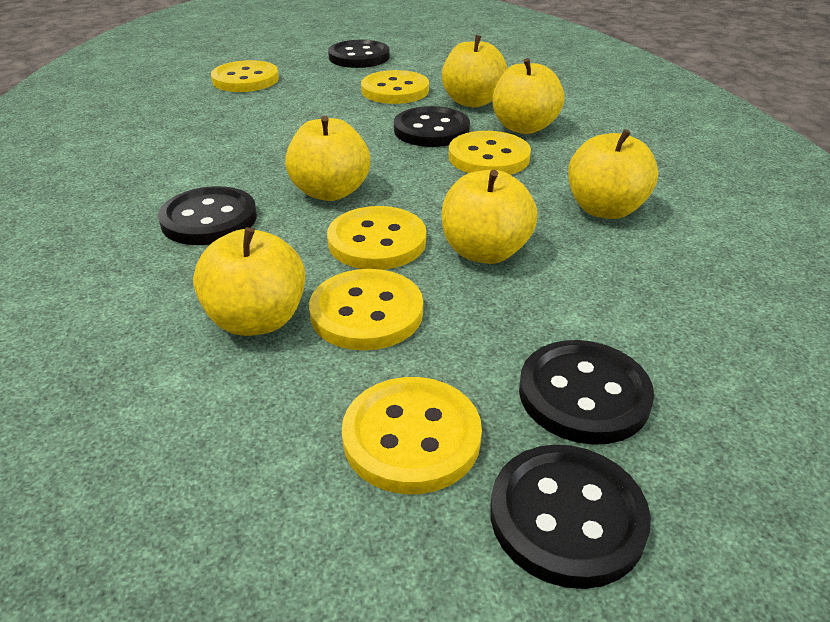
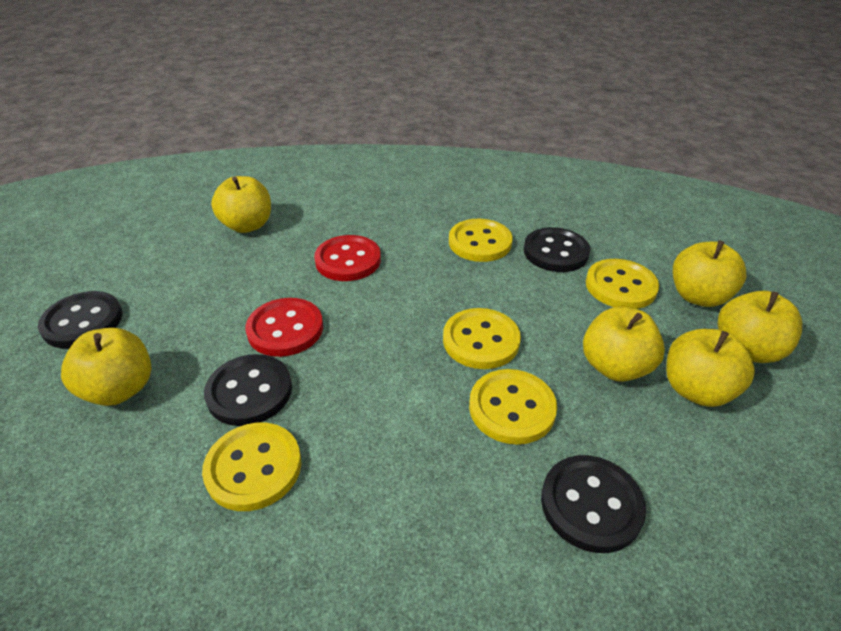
black button: [158,186,257,245] [328,40,390,68] [394,106,470,147] [490,445,651,589] [519,340,654,445] = 5 -> [38,291,122,348] [204,354,292,426] [524,227,590,272] [541,455,646,553] = 4
red button: none = 0 -> [245,298,323,357] [314,235,381,281] = 2
yellow button: [211,60,279,92] [309,269,423,351] [327,206,426,270] [342,377,482,494] [361,70,429,104] [449,131,531,175] = 6 -> [202,423,301,511] [443,308,521,369] [449,219,513,262] [469,369,557,445] [586,259,659,309] = 5

